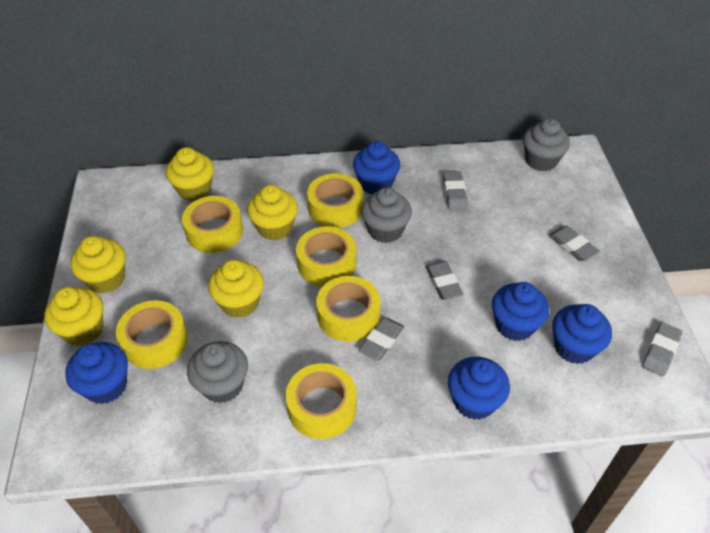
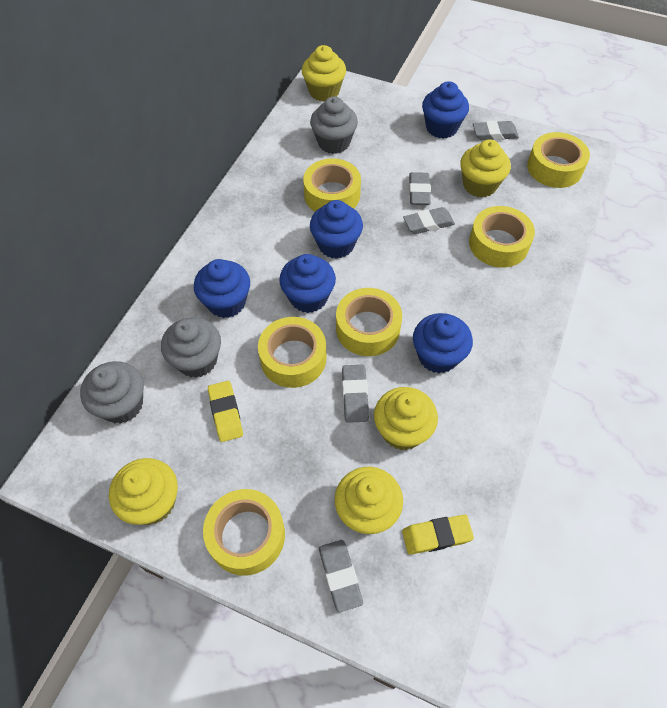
yellow eraser: none = 0 -> [208,381,243,442] [402,514,474,555] = 2

